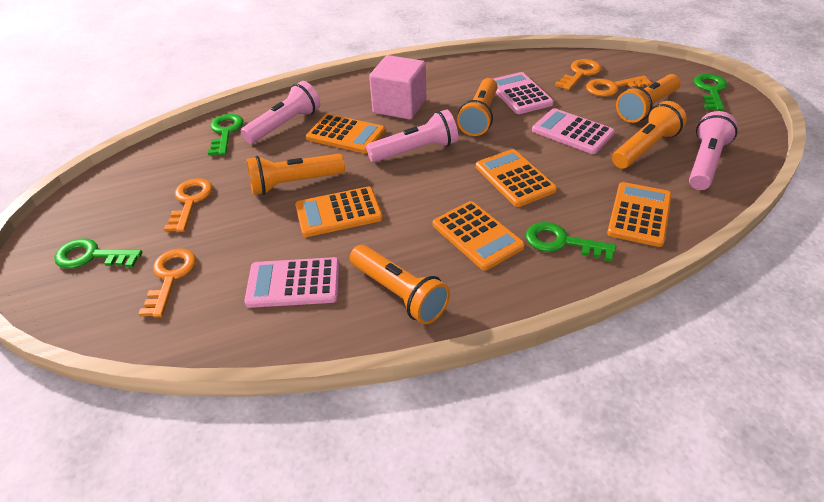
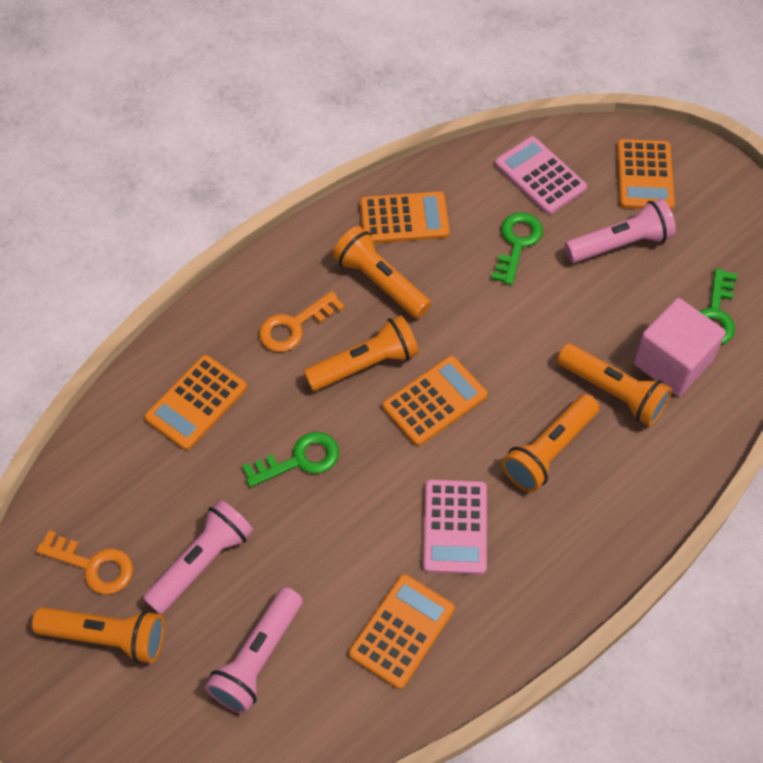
green key: [54,239,142,269] [208,114,244,155] [526,222,616,262] [694,74,727,111] = 4 -> [243,432,339,487] [491,212,543,285] [699,268,737,345] = 3
orange key: [138,248,196,317] [164,178,213,232] [555,59,601,90] [586,75,652,97] = 4 -> [36,530,133,594] [259,291,345,352] = 2
pink calculator: [244,257,340,308] [494,72,554,114] [532,108,615,154] = 3 -> [423,480,487,575] [495,136,587,214] = 2

